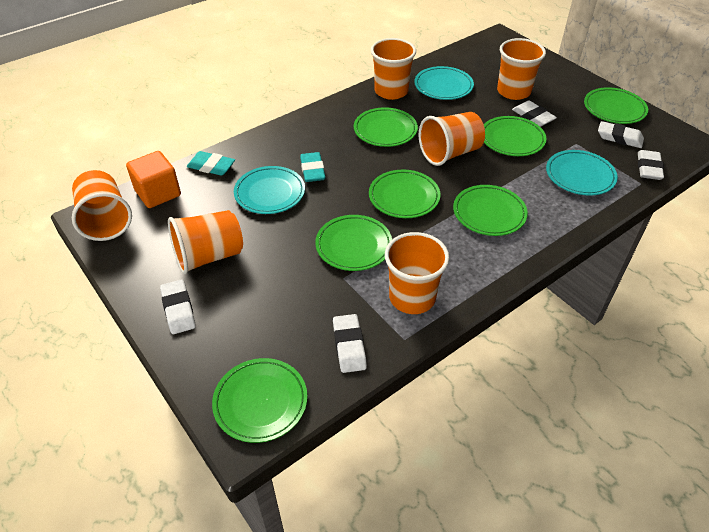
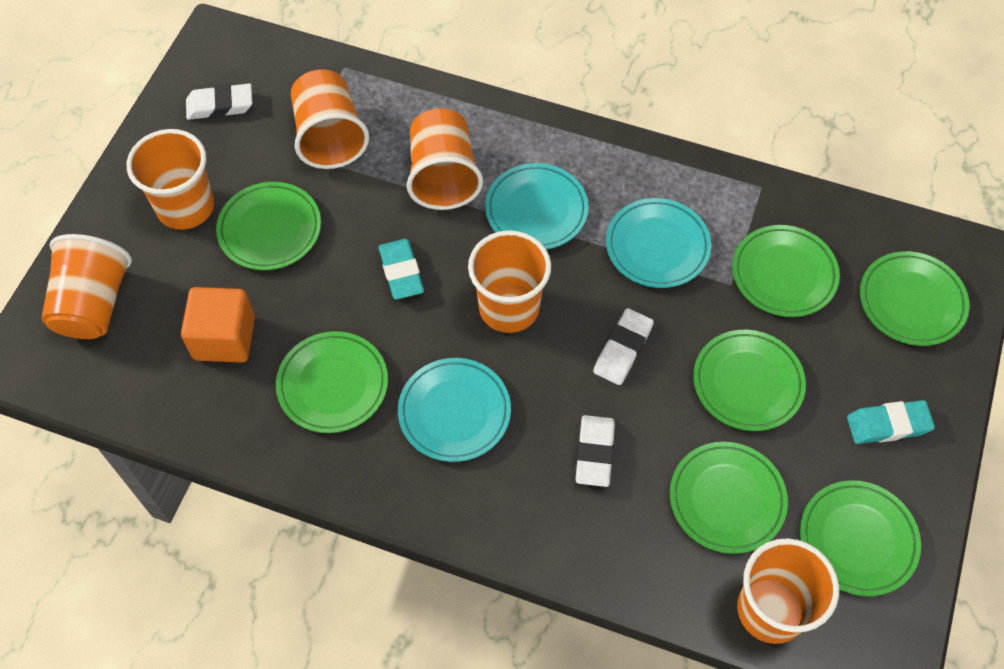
white eraser: [160,279,196,334] [333,314,367,373] [512,100,557,127] [598,121,644,148] [638,150,664,180] = 5 -> [186,84,253,120] [575,415,615,487] [593,308,654,385] = 3

